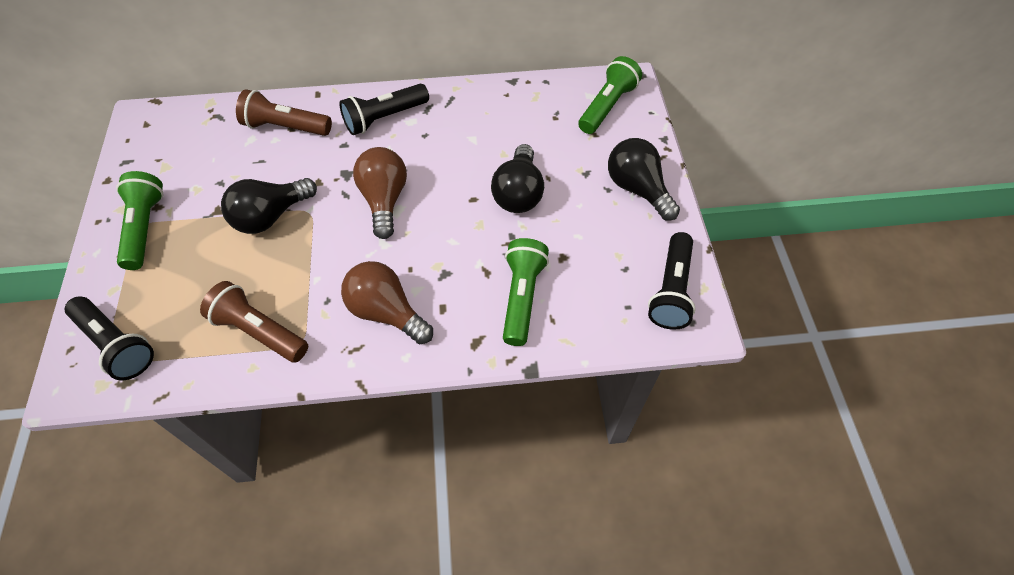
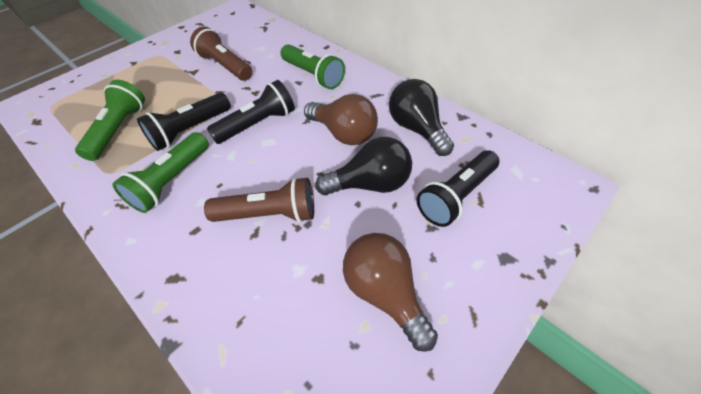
black light bulb: [221,178,317,234] [491,144,544,213] [608,138,680,221] = 3 -> [315,137,412,195] [389,79,454,156] = 2

